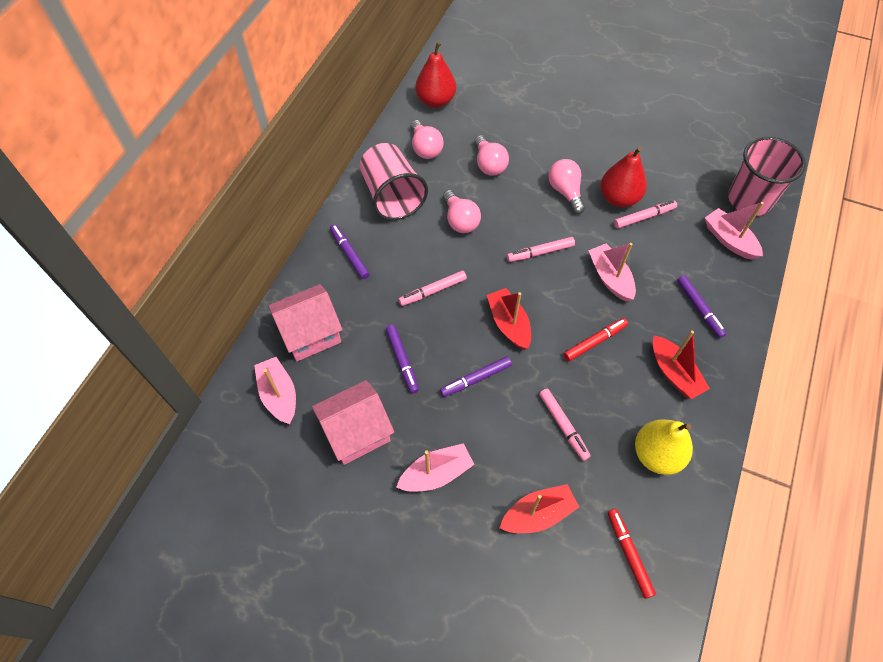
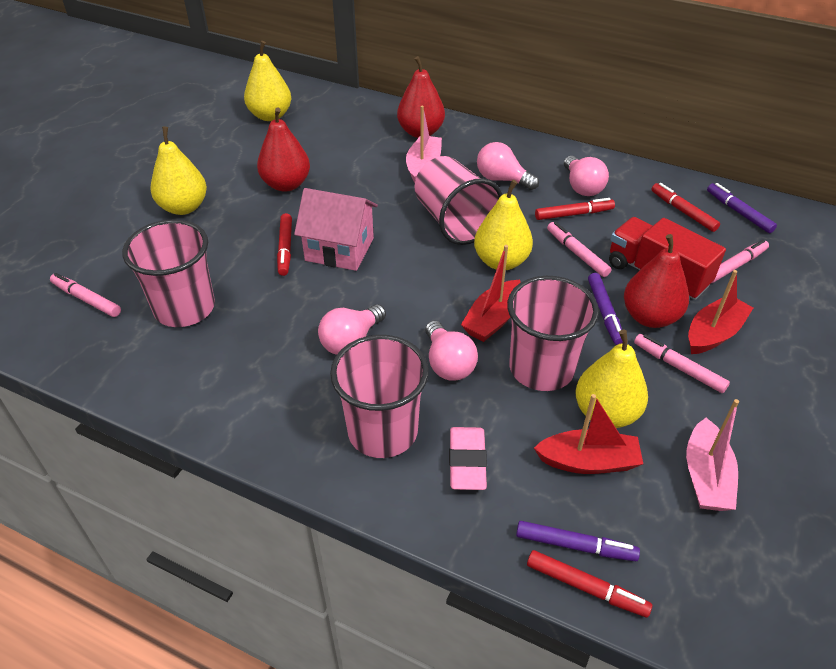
pink boat: [254,357,296,424] [396,443,475,492] [588,243,636,302] [705,202,764,260] = 4 -> [406,106,442,183] [686,399,739,511] = 2
pink cup: [360,143,428,220] [728,137,806,216] = 2 -> [122,219,215,327] [330,335,429,458] [415,156,503,245] [507,276,599,391] = 4
pink eraser: none = 0 -> [449,427,487,490] = 1
pink house: [268,284,343,361] [312,380,394,465] = 2 -> [294,188,378,271] = 1
purple marker: [330,224,370,279] [386,325,419,394] [440,356,512,397] [677,275,727,338] = 4 -> [516,521,640,561] [588,273,623,345] [707,183,777,233] = 3
red marker: [563,318,628,361] [608,509,656,599] = 2 -> [277,213,292,276] [527,550,652,618] [535,198,615,220] [651,183,720,232] = 4
red pear: [415,42,456,108] [601,147,647,207] = 2 -> [257,107,310,192] [397,56,445,138] [624,234,689,328] = 3
red truck: none = 0 -> [609,217,726,300] = 1
yellow pear: [635,419,693,475] = 1 -> [150,127,207,215] [244,41,292,121] [474,180,533,270] [575,330,648,428] = 4

